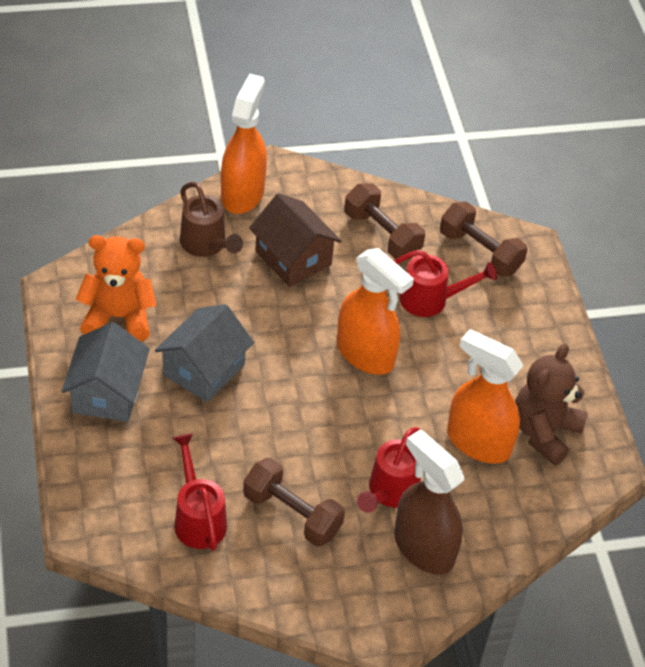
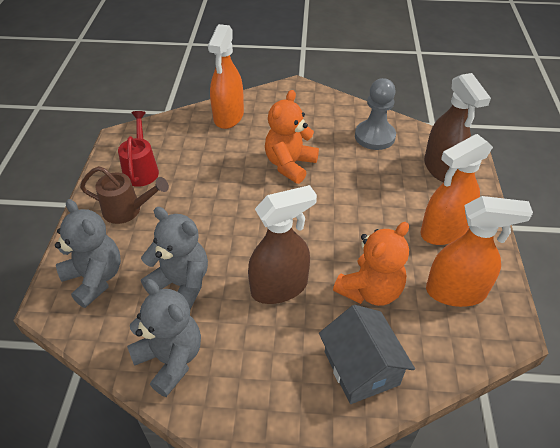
brown dumbbell: [243,457,345,547] [344,183,425,259] [440,201,528,277] = 3 -> none = 0
brown house: [249,193,342,287] = 1 -> none = 0
brown spray bottle: [394,430,464,575] = 1 -> [248,185,317,304] [424,73,491,182] = 2
brown teddy bear: [515,344,588,466] = 1 -> none = 0
grey house: [62,322,150,422] [155,304,254,402] = 2 -> [319,305,415,404] = 1
grey pawn: none = 0 -> [355,78,396,150] = 1
grey teddy bear: none = 0 -> [55,199,121,308] [127,279,201,397] [141,207,208,309] = 3
orange teddy bear: [76,235,157,341] = 1 -> [265,90,319,184] [333,222,409,306] = 2
red watering can: [173,434,227,551] [357,427,421,513] [394,250,497,317] = 3 -> [118,111,159,187] = 1

